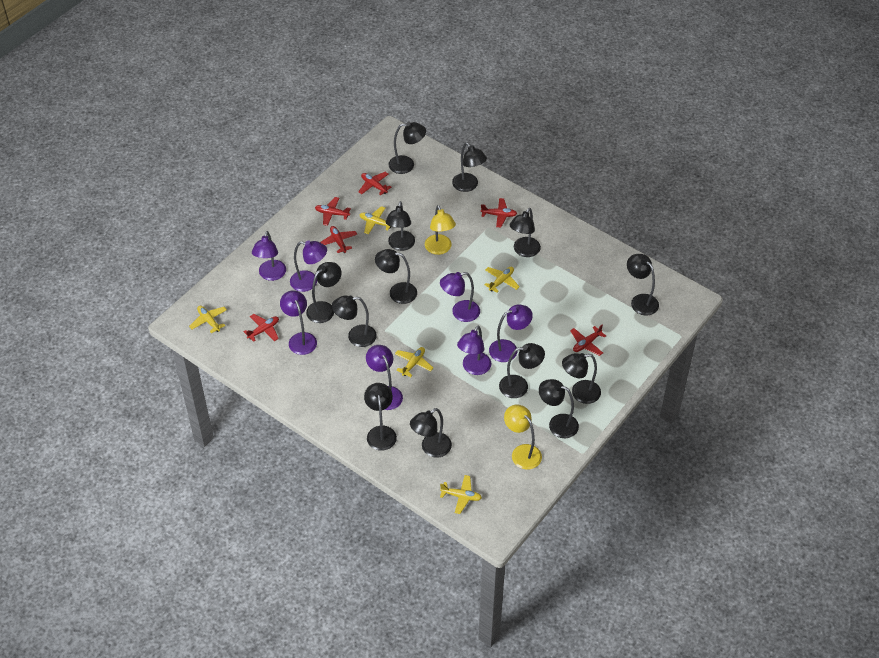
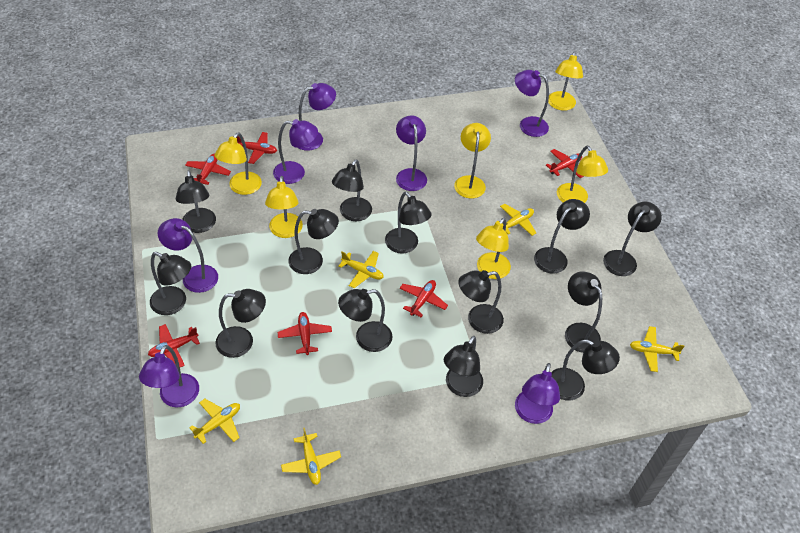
yellow lamp: [425,205,456,255] [504,405,542,470] = 2 -> [215,133,262,195] [265,176,303,238] [454,123,491,199] [476,218,511,279] [548,51,583,111] [557,146,608,203] = 6

